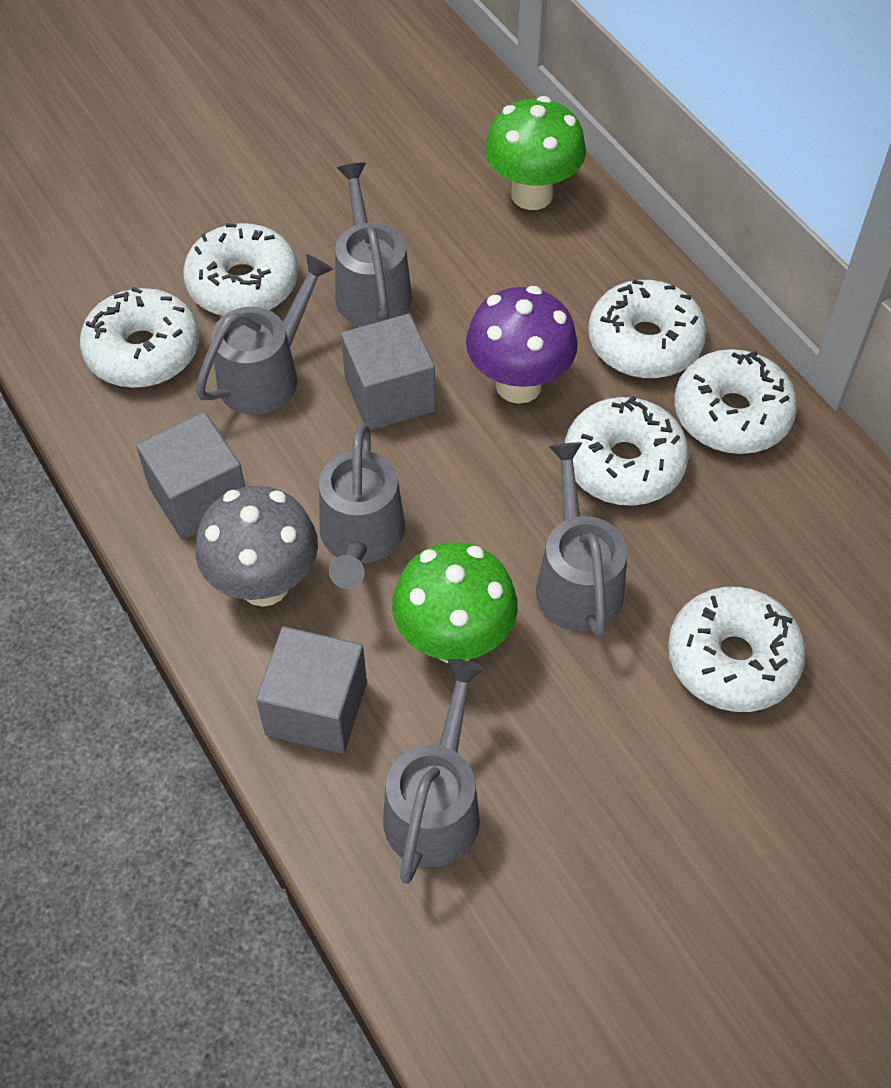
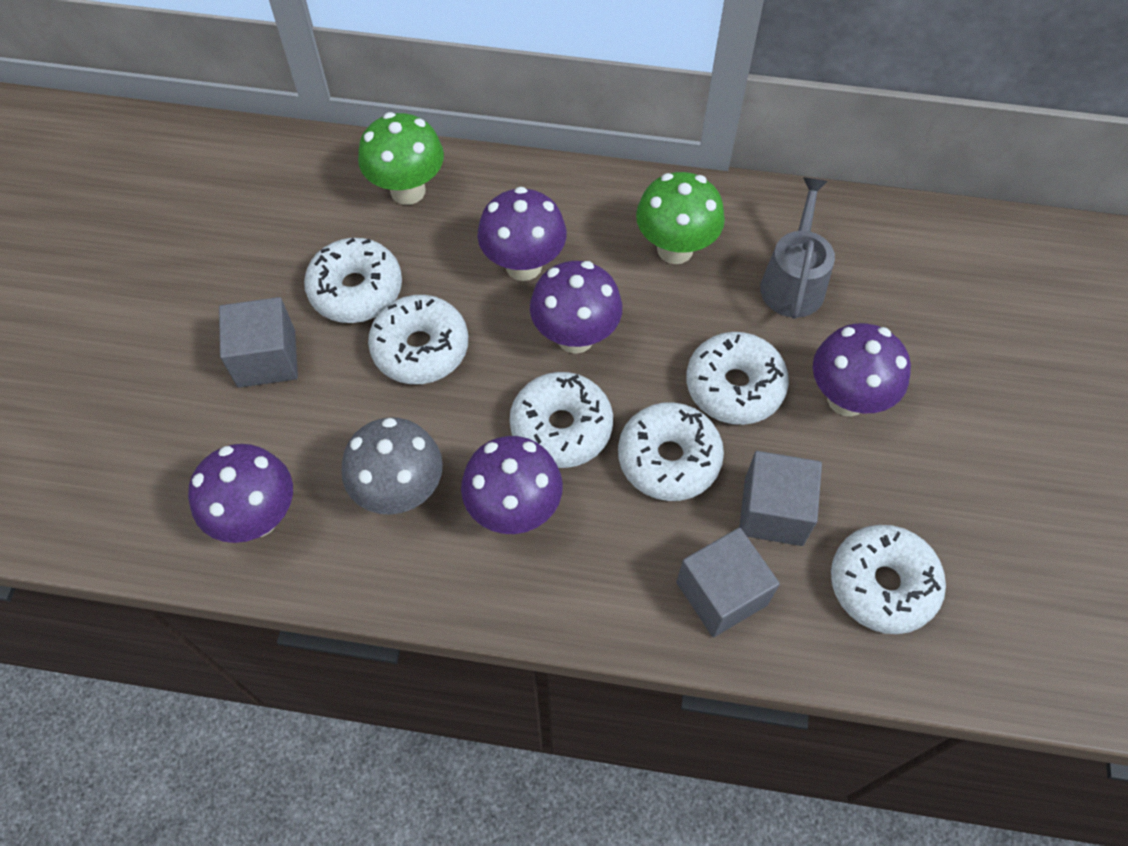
grey watering can: [196,254,333,415] [319,424,405,589] [335,162,412,326] [383,659,484,884] [536,442,628,639] = 5 -> [760,177,835,319] = 1
purple mushroom: [466,286,578,404] = 1 -> [188,444,293,543] [461,436,563,534] [477,187,566,281] [530,261,622,354] [813,323,911,417] = 5

